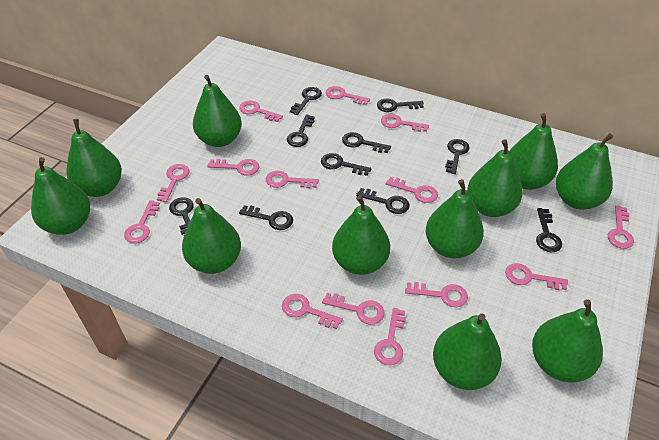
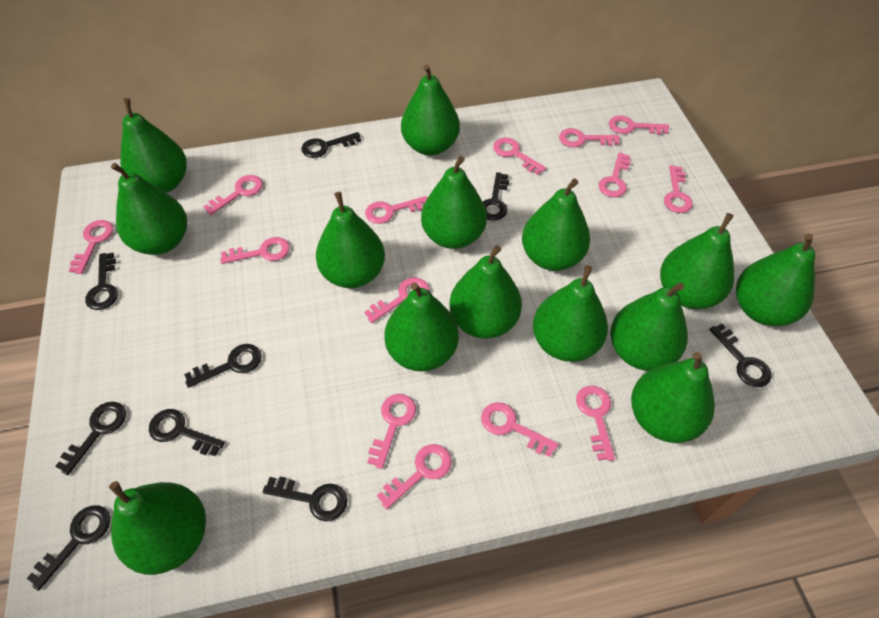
black key: [169,197,194,235] [239,205,293,230] [287,114,315,147] [290,87,322,115] [321,153,371,176] [342,132,391,153] [356,188,410,214] [377,99,424,112] [445,139,470,174] [536,208,562,252] = 10 -> [26,505,110,590] [55,402,126,475] [85,253,118,310] [149,409,225,456] [184,344,262,388] [262,476,347,521] [301,132,361,158] [483,172,509,221] [709,324,772,387] = 9
green pear: [31,157,90,235] [66,119,122,197] [182,198,241,274] [193,75,242,147] [332,195,390,275] [426,179,484,258] [433,313,502,390] [467,139,523,217] [510,113,558,190] [532,299,603,383] [556,133,613,210] = 11 -> [109,481,206,575] [111,163,187,255] [120,98,187,193] [316,192,385,288] [384,282,459,371] [401,64,460,156] [421,156,487,249] [450,245,522,339] [522,179,590,271] [533,265,608,362] [610,282,688,371] [631,352,715,443] [660,213,734,309] [736,233,815,326] = 14

